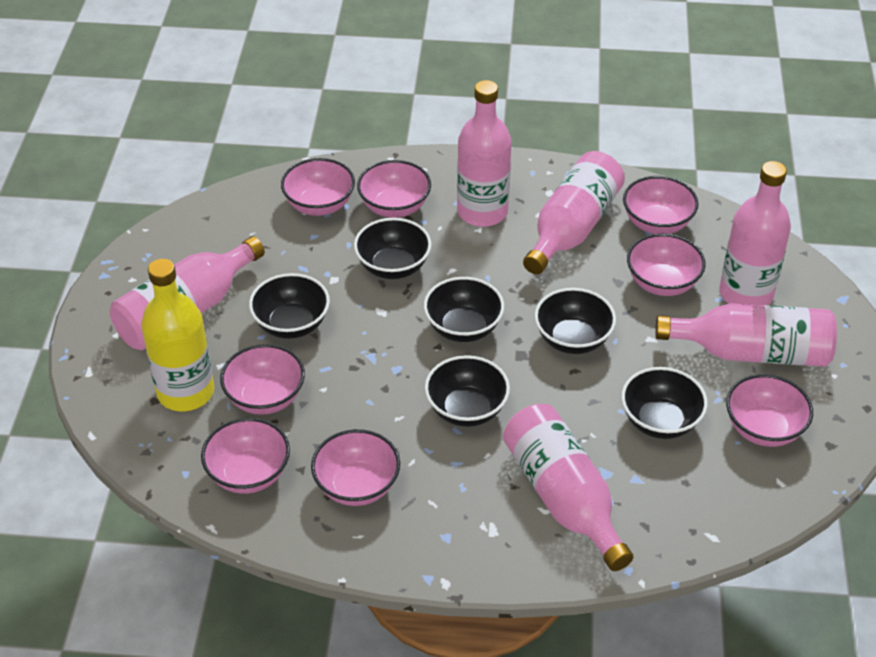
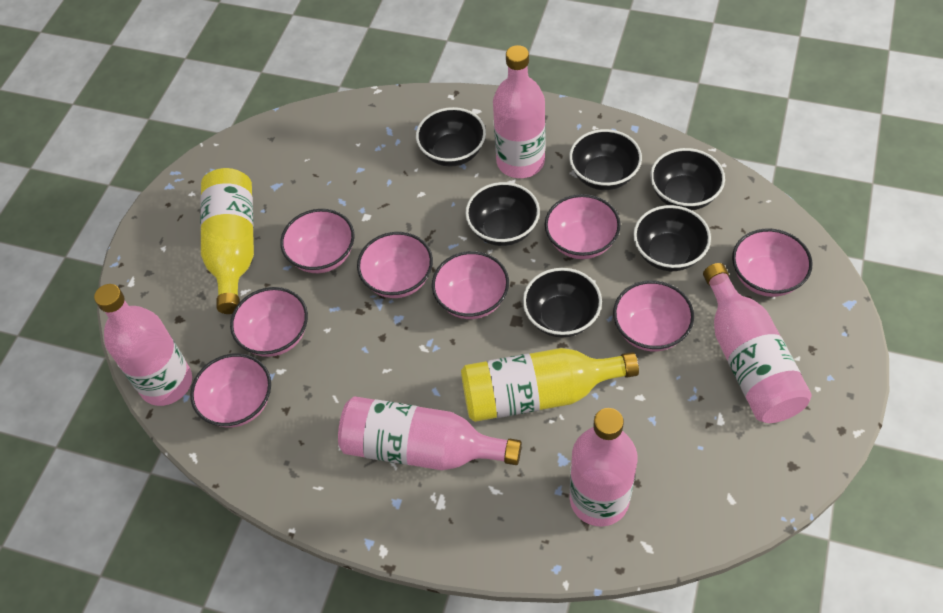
pink bottle: [110,236,265,350] [457,80,511,227] [503,404,634,571] [523,151,625,274] [655,303,837,367] [719,161,791,305] = 6 -> [94,284,192,406] [338,396,522,470] [493,45,545,178] [570,408,637,527] [703,263,812,423] = 5
yellow bottle: [141,259,214,411] = 1 -> [200,168,254,314] [461,348,639,422] = 2

